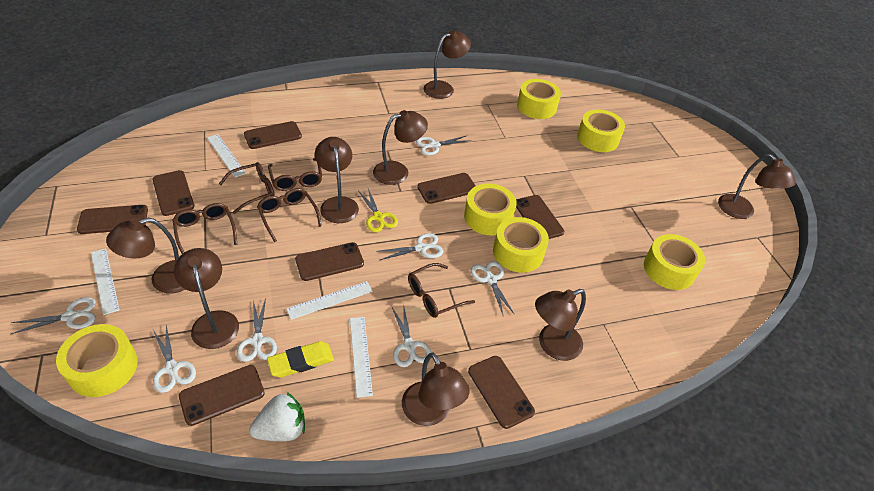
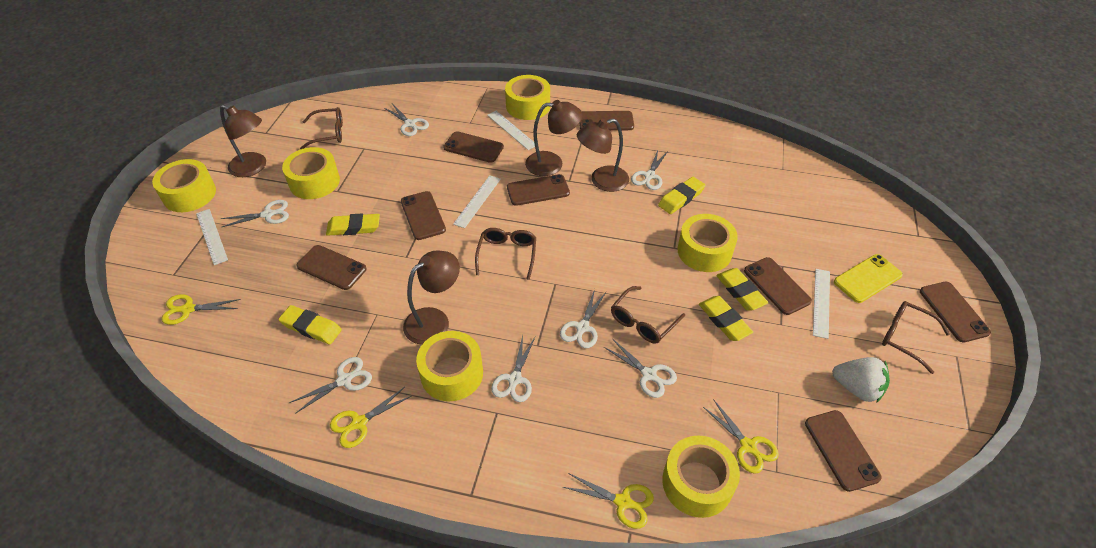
brown glasses: [173,203,238,254] [219,162,275,214] [257,188,322,242] [268,158,322,191] [408,263,475,318] = 5 -> [300,107,343,149] [475,228,536,280] [611,286,685,344] [882,301,950,374] = 4
brown lamp: [106,218,185,293] [174,248,239,349] [315,137,359,223] [373,110,428,185] [402,353,470,426] [424,30,471,99] [535,289,586,361] [718,154,796,219] = 8 -> [220,105,266,177] [403,250,460,345] [525,100,582,176] [577,119,629,192] = 4
yellow eraser: [267,341,334,378] = 1 -> [278,305,342,344] [326,213,380,236] [658,177,705,214] [699,296,753,341] [716,268,769,311] = 5
yellow phone: none = 0 -> [834,254,903,303] = 1
yellow scissors: [359,189,398,232] = 1 -> [161,294,241,325] [330,387,411,448] [563,473,654,529] [703,399,779,474] = 4

